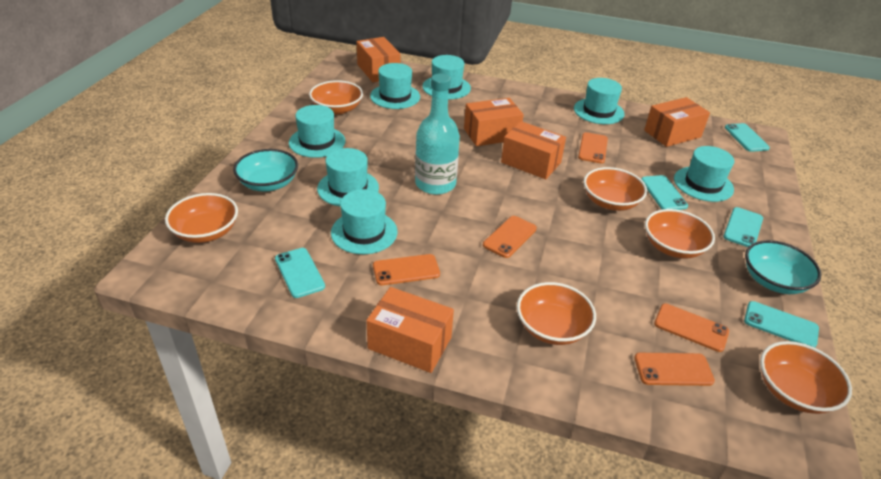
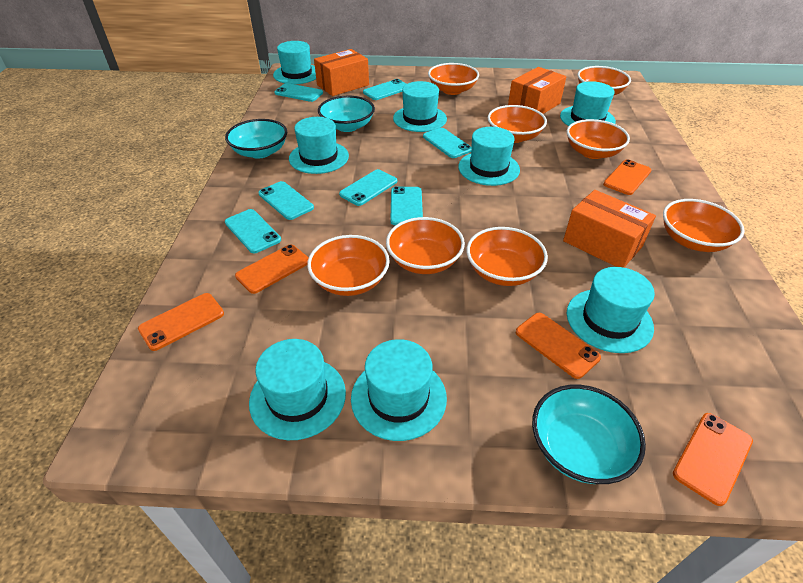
orange bowl: [165,193,238,243] [309,80,363,115] [517,282,596,345] [583,167,647,211] [645,209,715,259] [760,341,852,414] = 6 -> [307,235,390,296] [386,217,465,274] [428,63,479,95] [466,227,548,286] [488,105,547,143] [567,119,630,159] [578,66,631,95] [663,199,745,252] = 8
orange box: [357,37,401,82] [366,287,454,373] [464,98,524,146] [501,121,566,179] [644,97,710,147] = 5 -> [314,49,369,96] [508,67,566,114] [563,190,656,268] = 3
turquoise bottle: [415,74,460,195] = 1 -> none = 0
turquoise bowl: [233,149,298,191] [745,240,822,294] = 2 -> [225,119,287,159] [318,96,375,132] [532,385,646,484] = 3
turquoise hat: [289,105,345,158] [317,148,379,207] [331,189,398,254] [370,63,420,109] [422,55,471,99] [574,78,624,124] [674,146,734,202] = 7 -> [249,339,346,440] [273,41,316,84] [289,117,349,174] [351,339,447,441] [393,81,447,132] [458,127,520,186] [560,81,616,126] [567,267,655,353] = 8
turquoise phone: [275,248,325,298] [641,175,688,210] [723,207,763,247] [725,123,770,152] [744,301,819,348] = 5 -> [225,209,281,253] [258,181,314,220] [274,83,323,102] [339,169,397,206] [363,79,406,100] [390,186,423,225] [423,128,471,158] = 7

